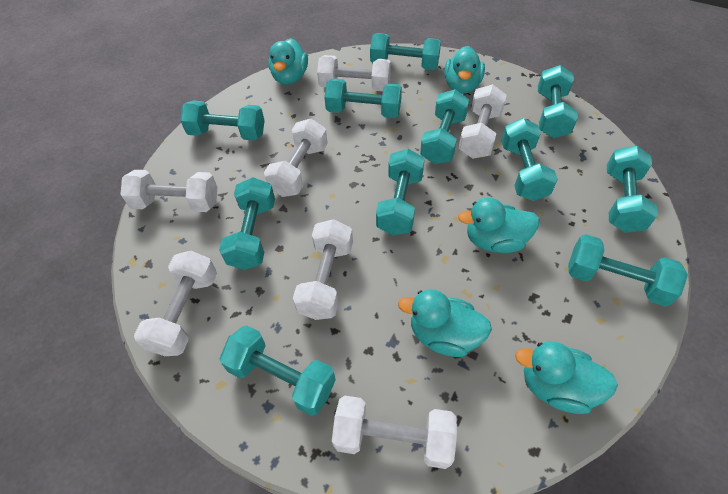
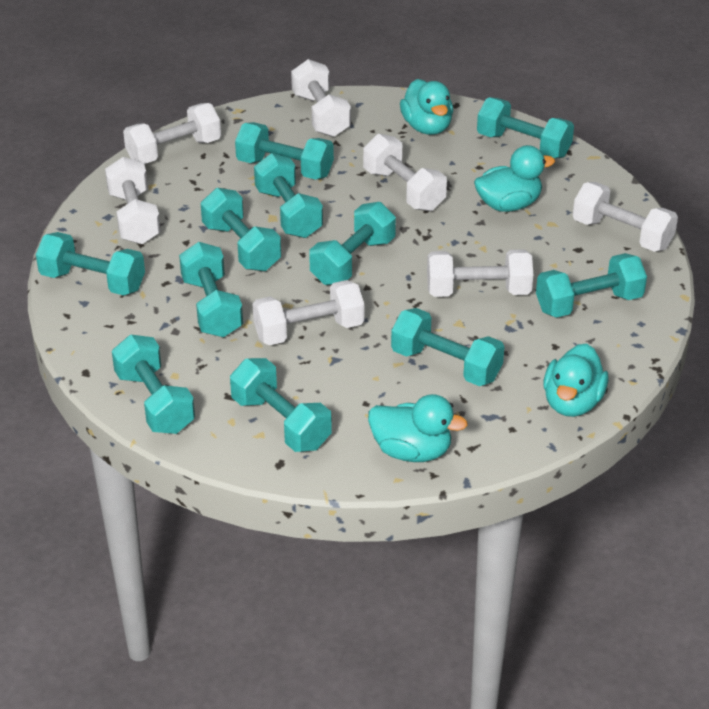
turquoise duck: [268,38,308,85] [398,289,492,357] [444,46,485,94] [458,197,540,253] [515,341,618,414] = 5 -> [368,394,468,462] [400,79,453,135] [474,145,555,212] [544,343,609,417] = 4

